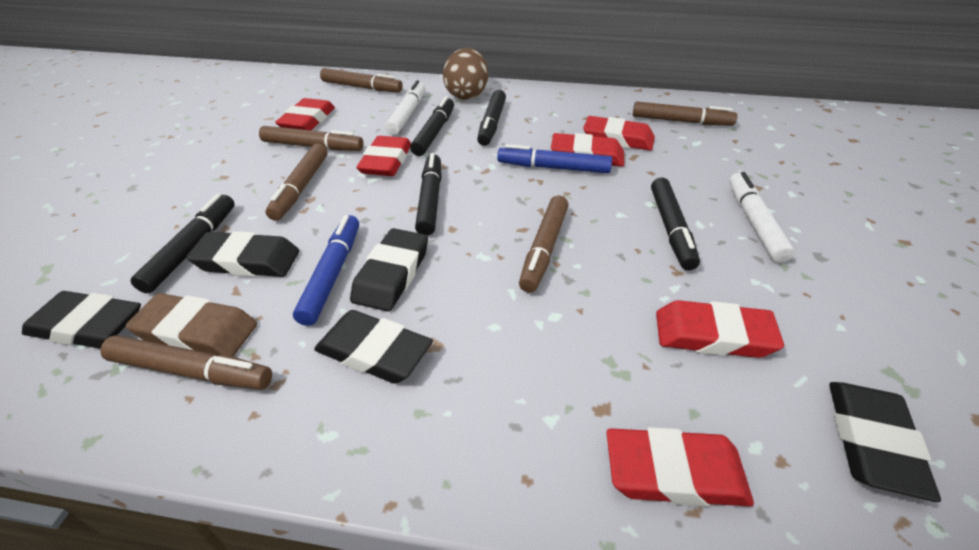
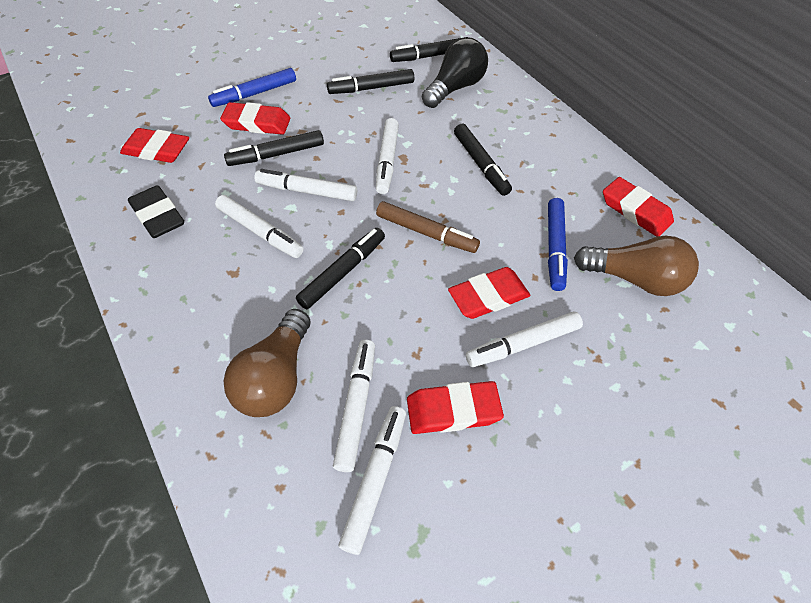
black eraser: [22,291,141,349] [186,231,299,277] [314,310,433,384] [350,228,428,312] [829,382,941,502] = 5 -> [128,185,184,238] = 1
black light bulb: none = 0 -> [422,37,488,108] = 1
brown egg: [443,48,488,100] = 1 -> none = 0
brown eraser: [125,293,257,357] = 1 -> none = 0
brown light bulb: none = 0 -> [224,309,311,417] [574,236,699,296] = 2
brown marker: [100,335,272,390] [259,126,364,151] [265,144,327,221] [320,68,403,92] [519,196,569,293] [633,102,737,126] = 6 -> [376,201,480,253] = 1
red eraser: [275,98,335,130] [356,136,411,176] [551,133,624,167] [583,116,655,151] [606,427,754,507] [656,300,784,358] = 6 -> [120,128,189,163] [220,102,291,135] [407,381,504,434] [448,267,530,319] [603,177,674,237] = 5
white marker: [385,80,426,135] [729,172,795,263] = 2 -> [215,195,303,258] [254,169,357,201] [333,340,375,472] [338,406,406,555] [376,118,399,194] [466,312,583,367] = 6

